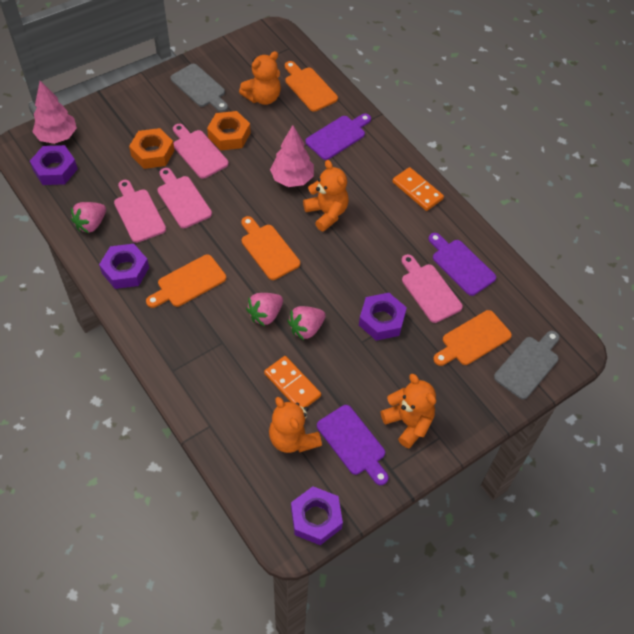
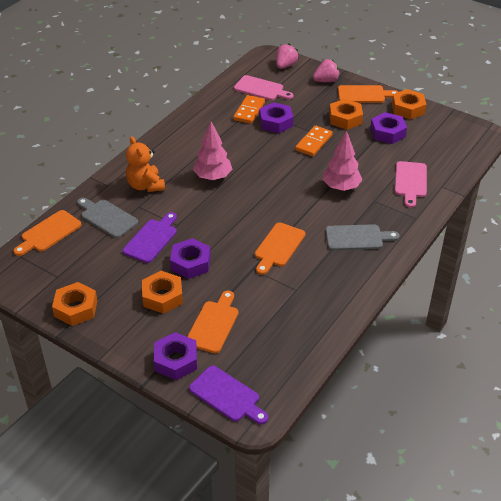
orange nut: [129,128,175,169] [207,111,250,150] = 2 -> [52,282,97,326] [142,271,183,314] [329,99,363,130] [392,89,426,120] = 4
orange teddy bear: [239,51,281,105] [269,397,322,453] [303,160,349,232] [381,374,436,448] = 4 -> [126,136,165,192] = 1
pink cutting board: [114,180,166,243] [158,168,212,228] [173,124,229,179] [401,254,463,323] = 4 -> [234,75,294,100] [395,161,427,208] = 2
pink strawberry: [71,202,106,233] [246,293,283,326] [288,306,326,340] = 3 -> [276,43,299,69] [313,59,340,82] = 2
purple cutting board: [305,113,371,160] [317,405,388,485] [428,233,496,296] = 3 -> [123,212,177,263] [189,366,268,424] = 2

